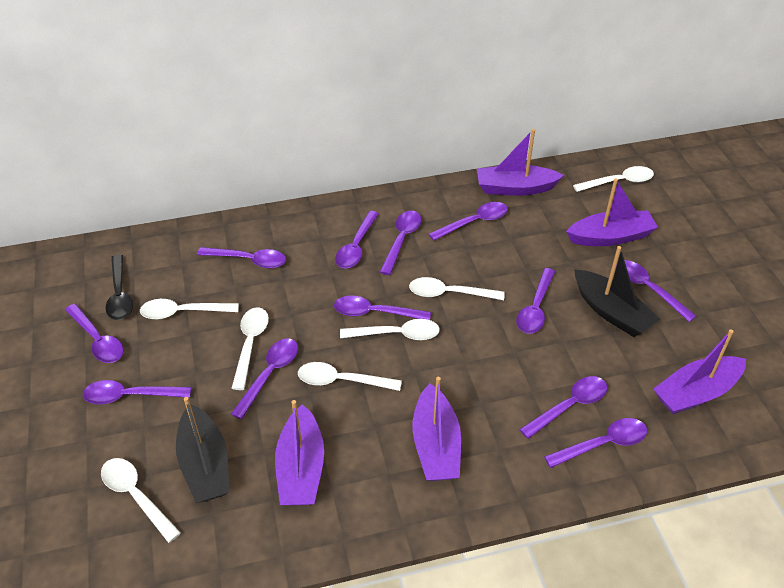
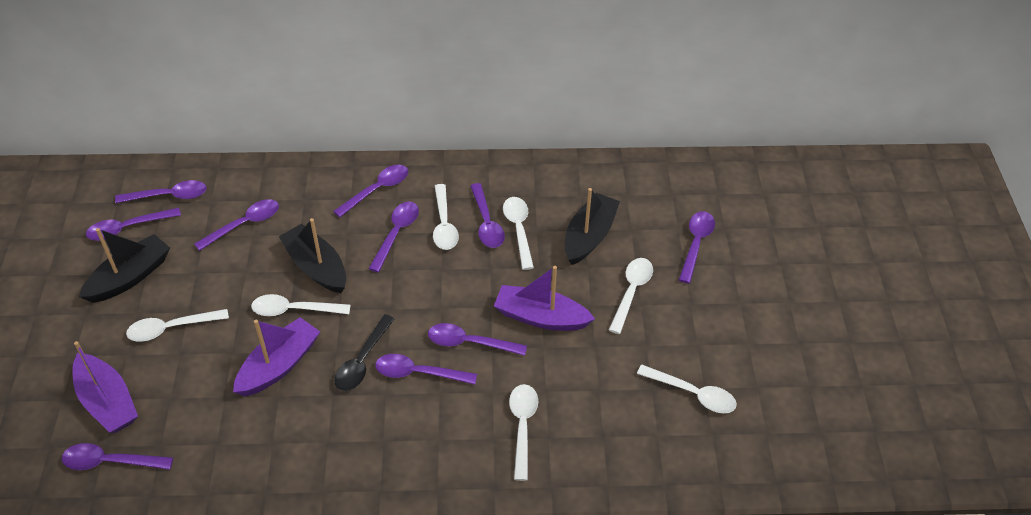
black boat: [176,397,230,503] [574,246,660,337] = 2 -> [79,228,170,303] [279,218,346,293] [565,188,620,265] = 3
purple boat: [275,400,324,506] [412,377,461,481] [477,129,564,196] [566,178,658,246] [653,329,746,414] = 5 -> [72,341,138,433] [233,317,320,396] [494,266,595,331] = 3
purple spoon: [65,304,124,363] [83,380,191,404] [197,247,286,269] [231,338,298,419] [334,296,431,320] [335,211,379,269] [380,211,421,275] [429,202,508,241] [516,268,555,334] [519,376,607,439] [544,418,647,468] [616,260,697,322] = 12 -> [62,443,173,470] [86,207,181,241] [115,180,207,203] [194,199,279,251] [333,165,408,217] [368,202,419,272] [375,354,477,384] [428,323,527,356] [470,183,505,248] [679,211,715,283] = 10

